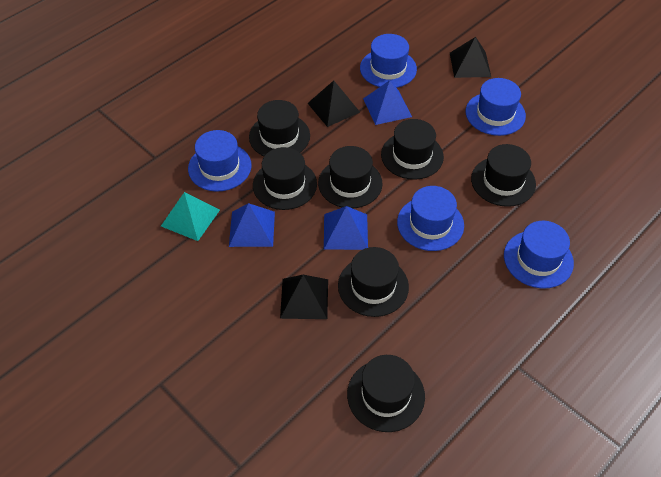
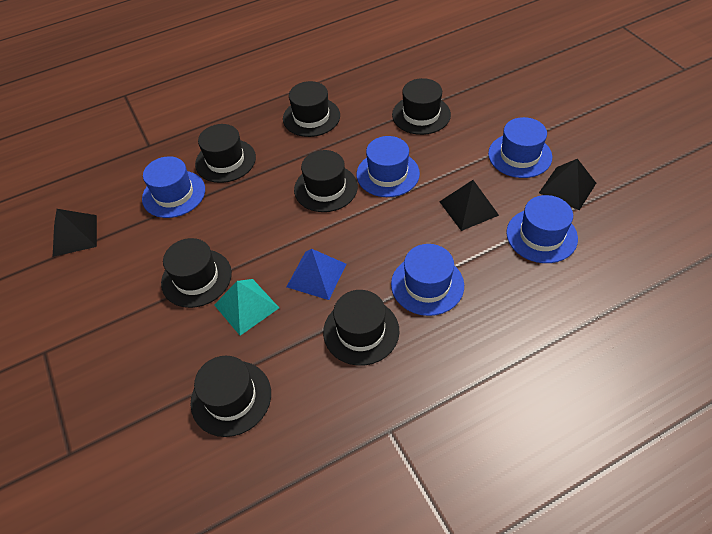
blue pyramid: [229,203,275,247] [324,206,368,250] [363,80,412,125] = 3 -> [287,249,346,300] = 1

